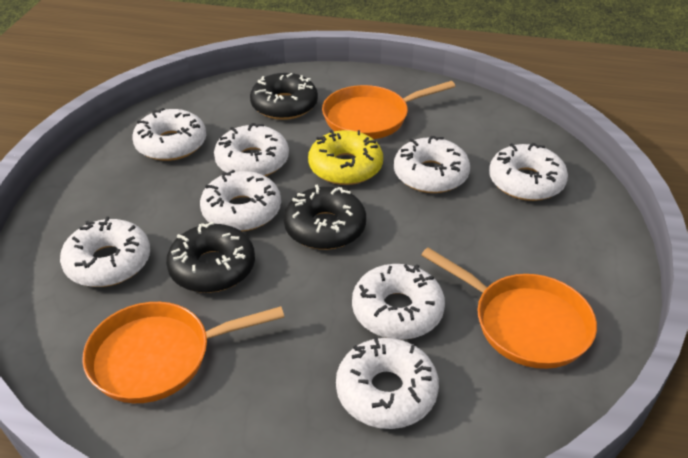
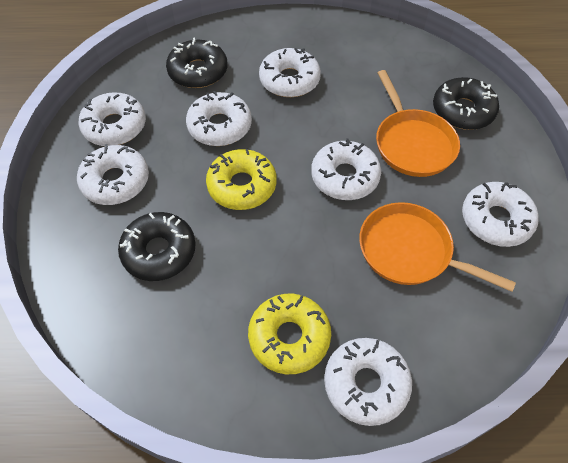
orange pan: [82,302,284,403] [322,81,455,139] [421,248,597,369] = 3 -> [359,202,516,292] [376,70,460,177] = 2
white donut: [60,216,150,287] [132,108,206,161] [200,170,281,231] [214,123,289,176] [336,337,439,429] [352,264,445,340] [394,136,470,193] [489,143,568,201] = 8 -> [77,144,149,205] [78,92,146,146] [186,91,252,146] [259,48,321,97] [311,139,381,200] [324,338,412,426] [462,182,539,247] = 7
yellow donut: [308,130,383,185] = 1 -> [206,149,276,210] [248,294,331,374] = 2

